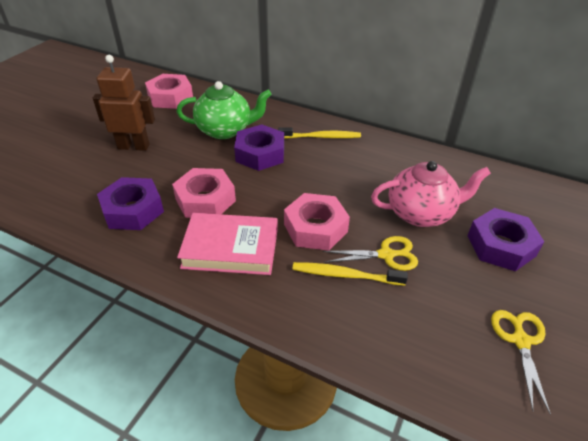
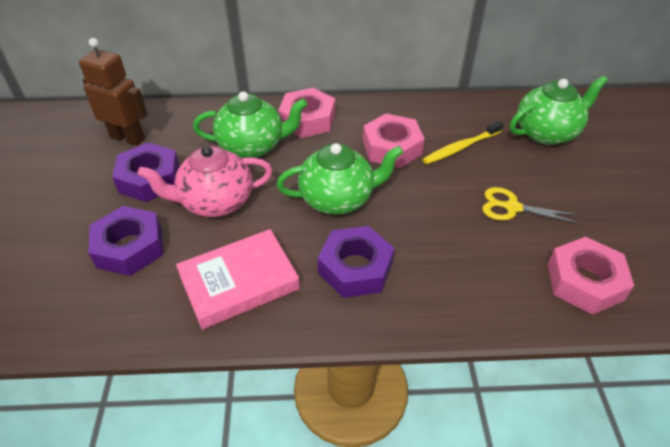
green teapot: [177,81,272,139] = 1 -> [193,91,308,158] [277,143,403,215] [510,75,608,145] = 3
yellow scissors: [323,236,418,271] [491,310,551,415] = 2 -> [482,187,581,224] = 1
yellow toothbrush: [278,127,361,139] [292,262,408,286] = 2 -> [422,121,504,164] = 1

